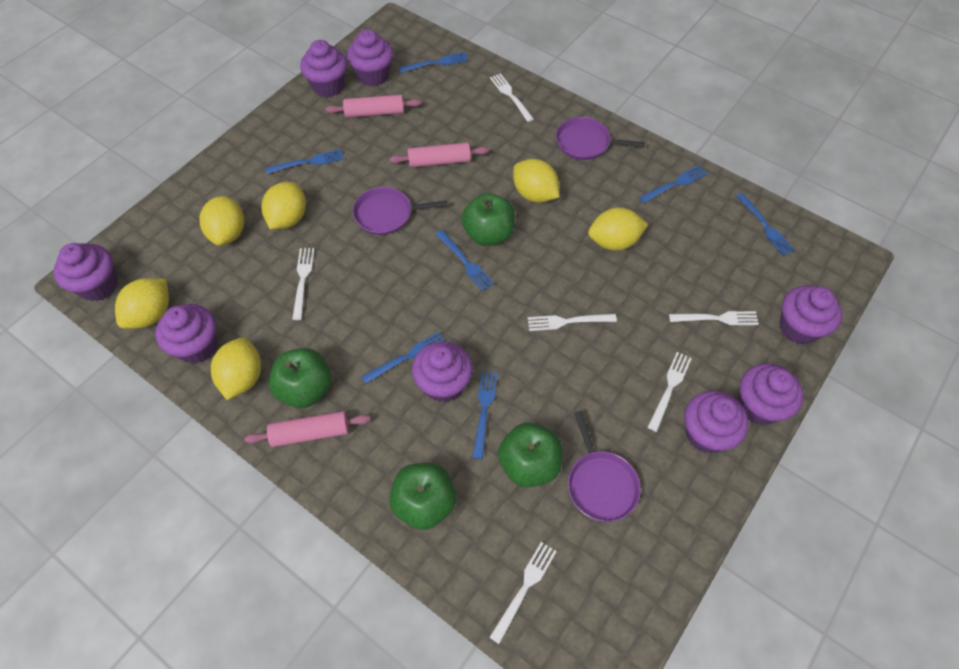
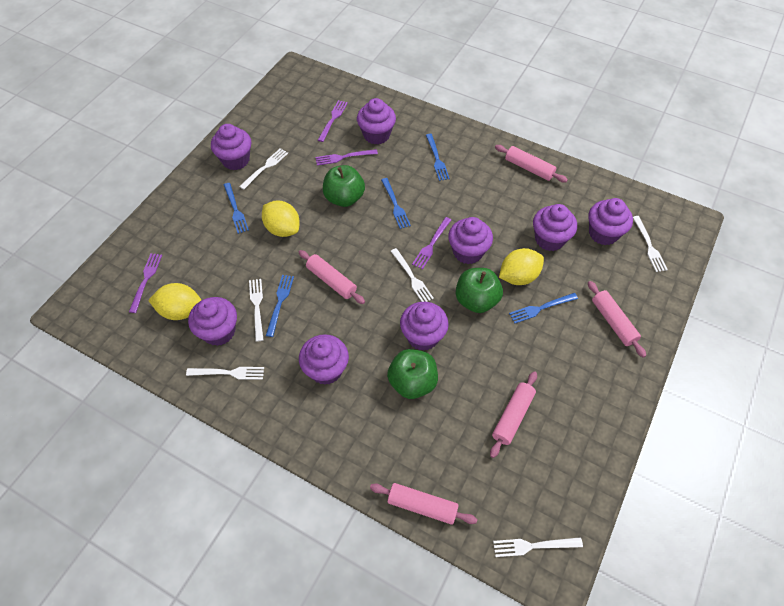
blue fork: [265,149,344,174] [362,332,445,384] [399,52,469,73] [436,230,494,291] [473,371,497,459] [639,165,707,203] [736,193,795,256] = 7 -> [224,183,249,234] [266,275,294,337] [381,178,411,229] [426,134,450,181] [509,293,578,323] = 5
green apple: [269,348,332,408] [389,463,457,530] [462,193,515,246] [498,423,562,487] = 4 -> [323,165,365,207] [387,349,438,399] [456,268,503,313] = 3
pink rolling pin: [245,411,371,447] [326,95,421,118] [389,142,489,168] = 3 -> [299,250,365,304] [370,483,477,525] [490,371,537,458] [495,145,568,182] [588,281,646,358] = 5
purple fork: none = 0 -> [129,253,162,313] [316,149,378,166] [318,100,348,142] [412,217,451,269] = 4
purple pan: [353,187,447,235] [556,117,645,160] [568,411,641,522] = 3 -> none = 0
yellow lemon: [115,278,169,329] [199,196,244,246] [211,338,261,400] [262,182,306,229] [513,159,559,203] [588,207,648,251] = 6 -> [148,283,201,320] [262,201,300,237] [499,248,544,285] = 3

